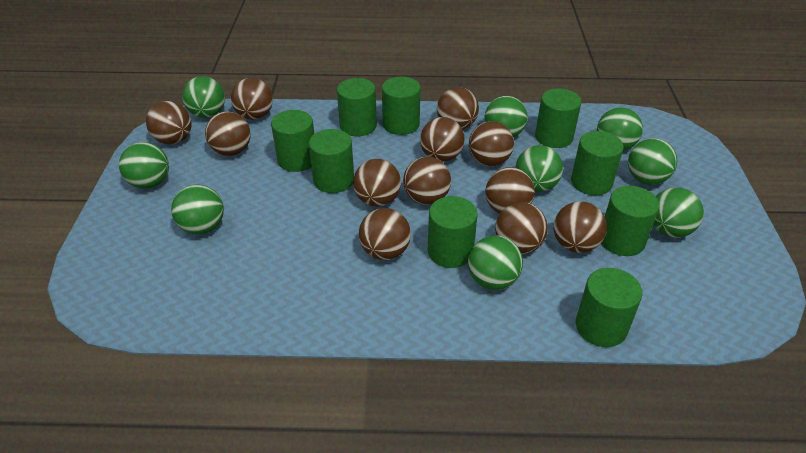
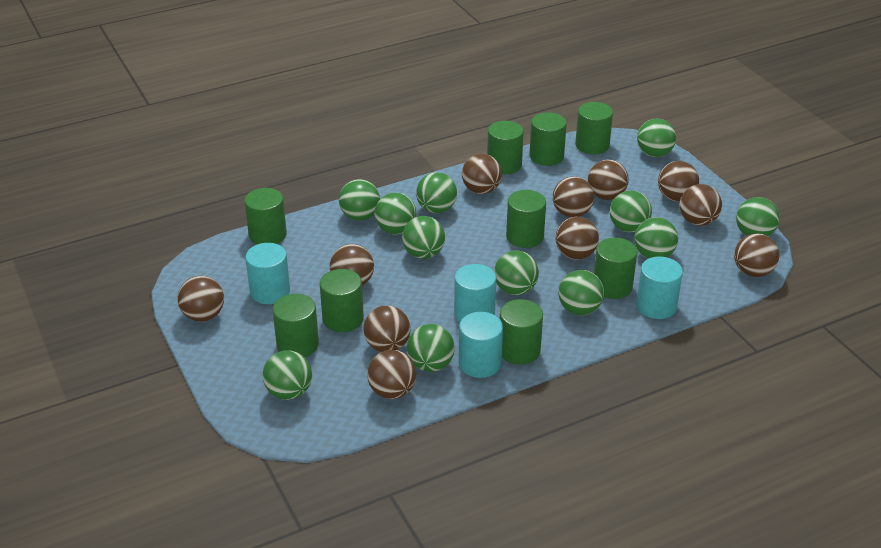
brown ball: [146,101,192,144] [205,112,251,156] [231,78,273,120] [353,159,401,207] [359,208,411,260] [403,157,451,205] [420,117,464,162] [437,87,479,129] [469,121,514,166] [485,167,535,214] [495,202,548,254] [554,201,607,253] = 12 -> [177,276,224,322] [330,244,374,285] [363,305,411,352] [367,350,416,399] [462,154,502,194] [553,176,594,217] [556,217,599,260] [588,159,629,200] [658,161,699,201] [679,184,722,226] [734,233,779,277] = 11
green ball: [119,142,169,189] [171,184,224,235] [182,76,225,118] [468,235,523,290] [485,96,528,137] [515,145,563,192] [597,107,643,151] [628,138,677,185] [653,187,704,238] = 9 -> [263,350,312,400] [339,179,380,221] [374,193,416,234] [402,216,445,259] [407,324,455,372] [416,172,457,213] [494,251,539,295] [558,270,604,315] [610,190,652,232] [634,217,678,259] [637,119,676,157] [736,197,780,236] = 12
turquoise cylinder: none = 0 -> [245,243,290,304] [454,264,496,322] [459,312,503,378] [636,257,683,319] = 4

